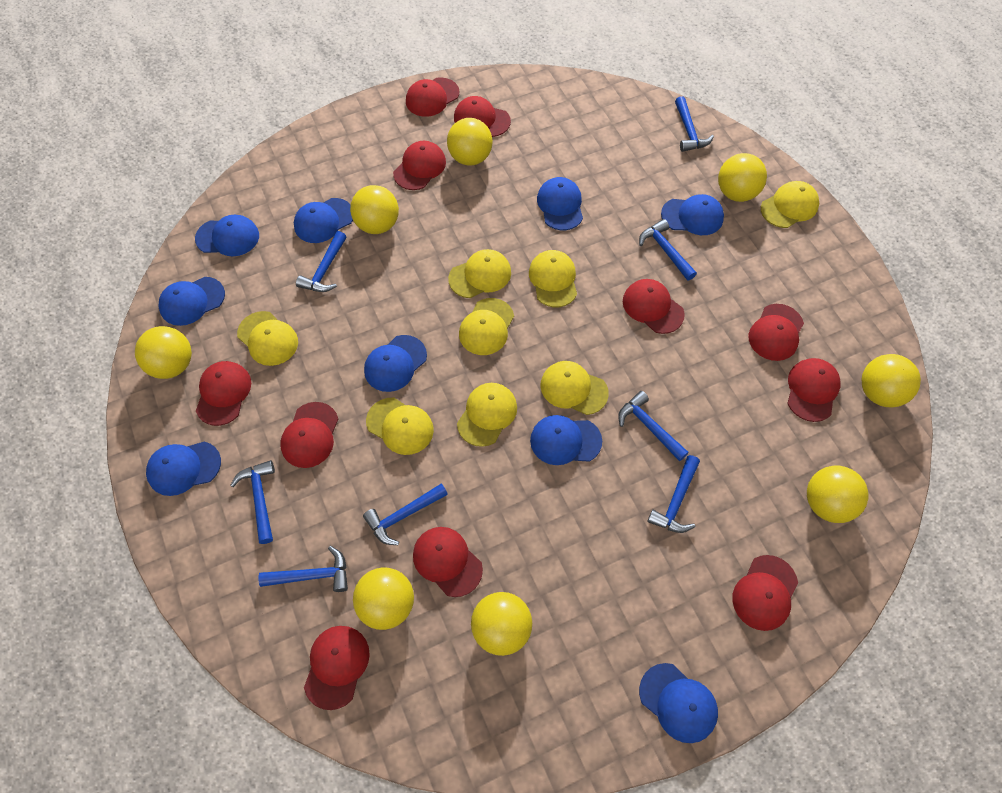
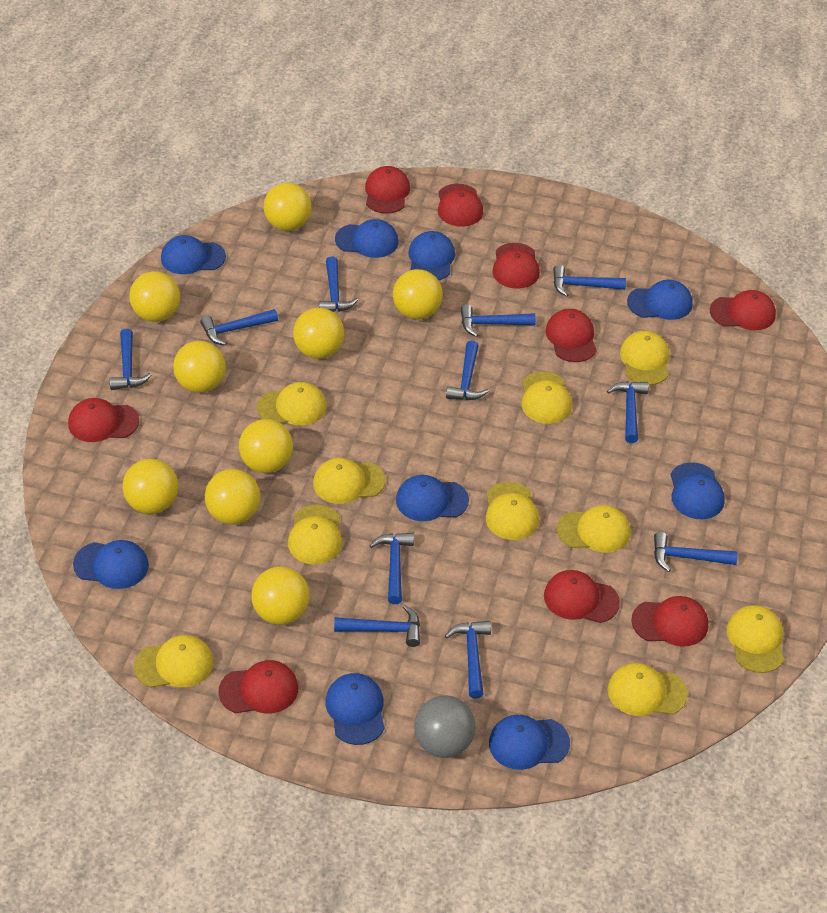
blue hammer: [230,460,275,544] [258,546,348,592] [296,231,347,292] [363,483,448,545] [618,391,689,461] [639,219,697,281] [647,455,700,533] [675,96,714,152] = 8 -> [110,329,152,390] [200,309,278,346] [319,256,358,312] [334,605,420,647] [369,533,414,604] [445,621,491,698] [446,341,489,400] [460,304,536,337] [553,265,626,297] [607,381,649,443] [654,532,738,572] = 11
grey ball: none = 0 -> [414,695,476,758] = 1
red cap: [196,361,251,426] [280,402,338,468] [304,626,370,710] [393,141,446,190] [406,77,459,117] [413,527,483,597] [454,96,511,137] [623,279,685,334] [732,555,798,631] [748,304,804,361] [787,358,841,422] = 11 -> [68,398,139,442] [219,660,298,713] [365,166,410,214] [438,184,483,227] [492,243,540,289] [544,570,620,623] [545,309,597,362] [631,596,708,647] [710,290,776,330] = 9
yellow ball: [135,326,192,379] [350,185,399,234] [353,567,414,630] [447,118,493,166] [471,592,532,656] [718,153,767,202] [807,466,869,523] [862,354,921,407] = 8 -> [122,459,178,514] [129,271,180,322] [173,341,226,393] [205,469,260,525] [239,419,293,473] [251,566,310,625] [264,183,312,231] [293,308,344,359] [393,269,443,320] = 9
yellow cap: [237,311,298,366] [366,398,434,455] [448,249,511,298] [457,383,517,447] [459,298,514,355] [529,250,577,307] [540,361,609,415] [761,181,819,228] = 8 -> [134,635,213,688] [257,382,327,426] [288,505,342,564] [313,458,385,504] [486,482,539,540] [521,371,572,424] [557,505,630,553] [608,663,688,716] [620,331,669,385] [727,605,784,673] = 10

